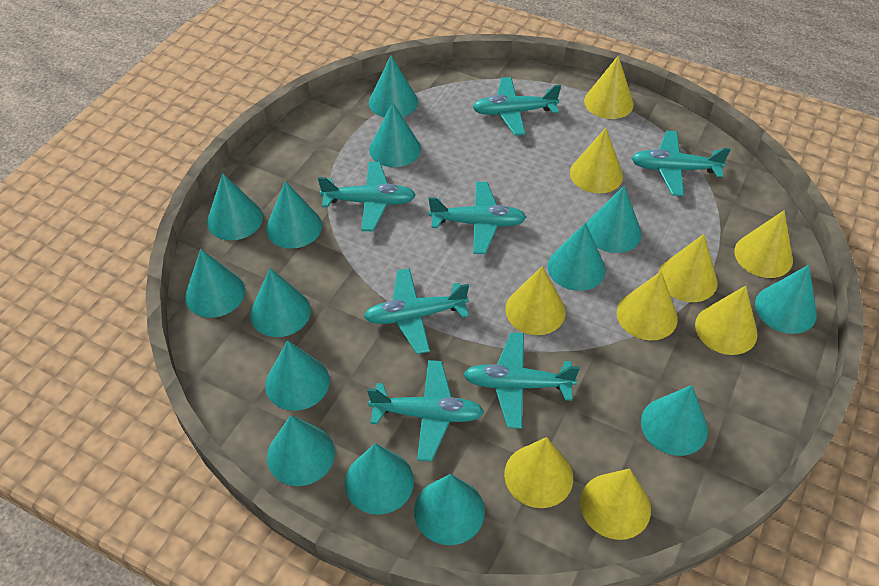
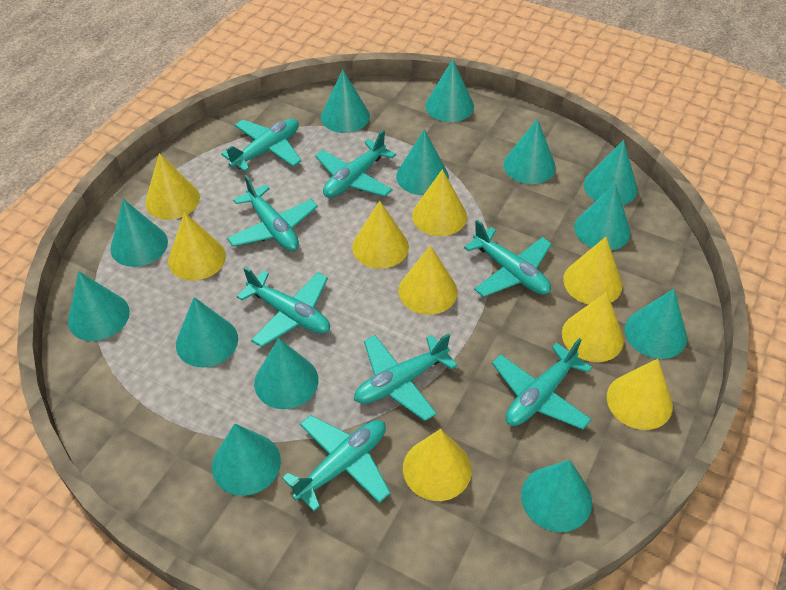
turquoise cone: [185,249,245,318] [207,173,263,240] [250,268,311,337] [265,340,330,411] [266,181,322,249] [267,415,335,486] [345,443,414,515] [369,55,418,118] [369,102,421,167] [414,474,485,545] [547,222,606,291] [586,186,642,253] [641,385,708,456] [755,265,817,334] = 14 -> [68,271,130,341] [110,199,168,267] [176,297,238,367] [212,424,281,496] [254,338,318,409] [321,69,370,133] [396,129,449,195] [425,59,474,122] [503,119,556,184] [521,460,592,532] [574,183,631,250] [584,140,638,205] [625,289,687,359] = 13
turquoise plane: [318,162,416,231] [364,268,469,354] [367,360,484,462] [429,182,527,254] [463,332,580,429] [473,77,561,136] [631,131,731,196] = 7 -> [221,119,302,172] [227,175,318,251] [237,267,330,347] [282,415,390,511] [315,130,396,198] [354,333,457,421] [464,220,552,297] [492,338,592,429] = 8

